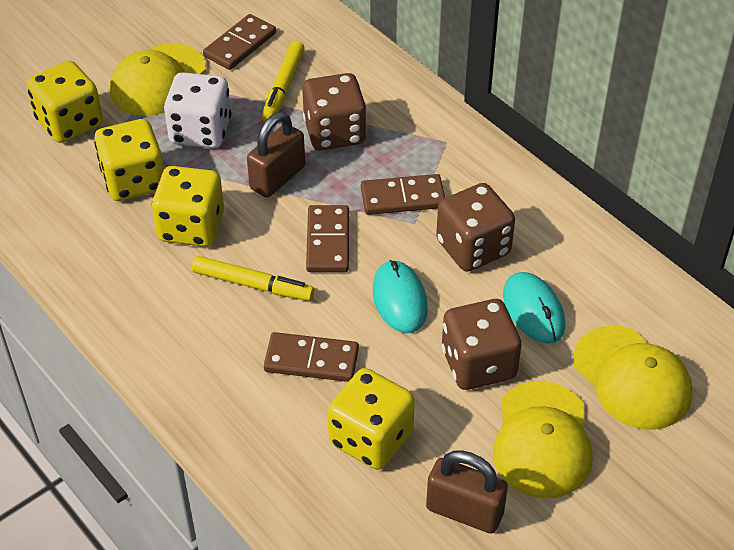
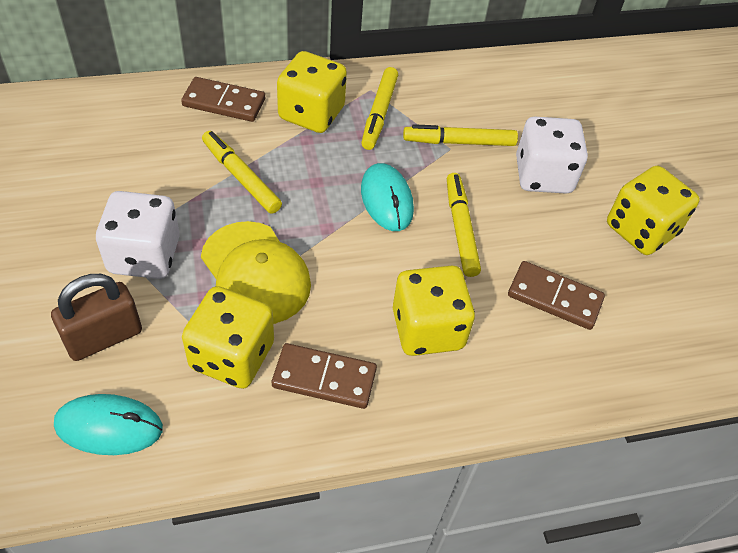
brown dice: [302,73,366,150] [436,183,515,272] [442,299,522,390] = 3 -> none = 0
brown domino: [203,14,276,70] [264,332,359,382] [306,205,349,272] [361,174,445,215] = 4 -> [181,77,265,122] [272,343,377,409] [508,261,605,330] = 3
brown padlock: [247,112,305,198] [426,450,508,533] = 2 -> [51,274,142,361] = 1
white dice: [164,72,231,148] = 1 -> [96,191,180,279] [516,117,588,194] = 2
yellow cap: [110,43,206,116] [493,381,593,498] [573,326,693,430] = 3 -> [201,221,311,324] = 1
yellow marker: [192,256,315,301] [262,41,305,121] = 2 -> [202,131,282,214] [361,67,398,150] [403,124,518,146] [447,173,481,277] = 4

